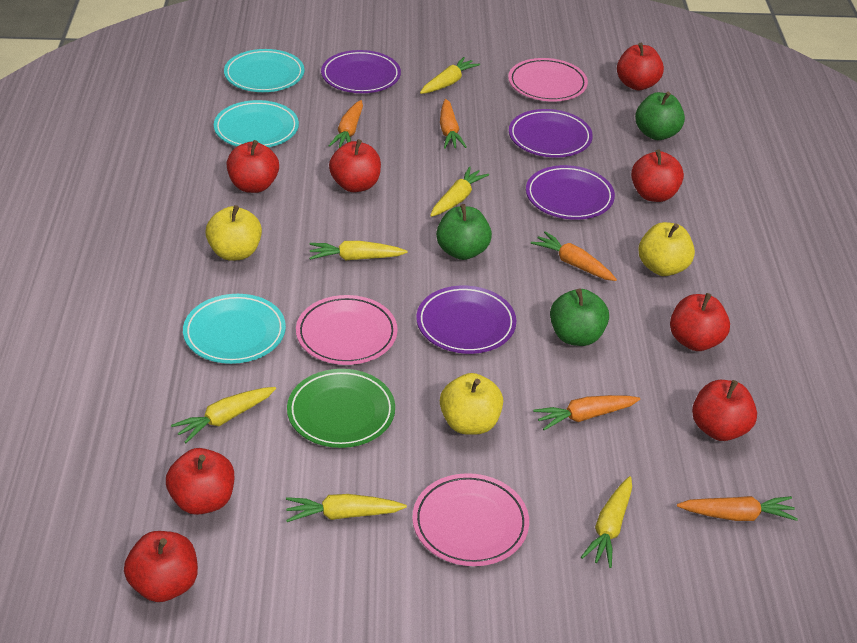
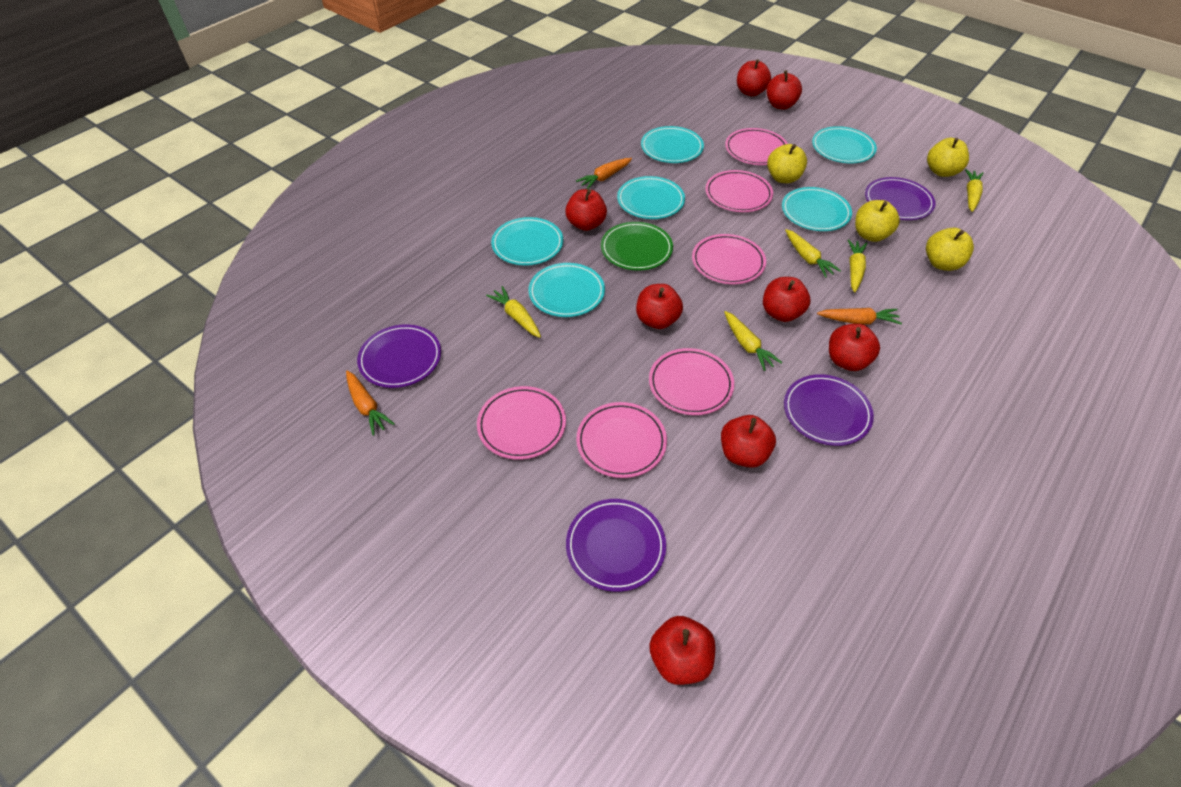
green apple: [436,204,492,260] [550,289,609,346] [635,92,685,140] = 3 -> none = 0
orange carrot: [328,100,363,148] [440,99,466,149] [531,231,617,281] [533,395,640,430] [677,496,798,521] = 5 -> [346,371,395,436] [576,158,632,189] [817,308,902,325] = 3
pink plate: [296,295,398,365] [412,473,529,566] [508,58,588,102] = 3 -> [477,386,566,460] [576,402,667,478] [649,348,734,415] [692,234,766,284] [705,170,773,212] [725,128,788,165] = 6
turquoise plate: [183,294,286,364] [214,100,299,147] [224,49,304,92] = 3 -> [491,217,563,266] [528,263,605,317] [617,176,685,219] [641,126,704,163] [782,187,852,231] [812,126,877,163] = 6
yellow apple: [205,205,262,261] [440,373,503,435] [638,222,695,276] = 3 -> [767,144,807,183] [855,200,900,242] [926,228,974,271] [927,138,969,177] = 4
yellow carrot: [171,387,276,443] [286,494,407,522] [309,241,407,260] [420,57,480,94] [430,166,489,217] [581,476,632,568] = 6 -> [486,286,541,338] [724,311,782,371] [785,229,841,278] [848,239,867,292] [965,169,984,212] = 5

